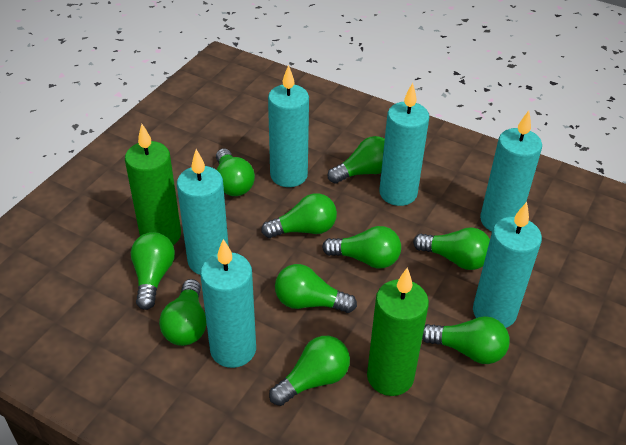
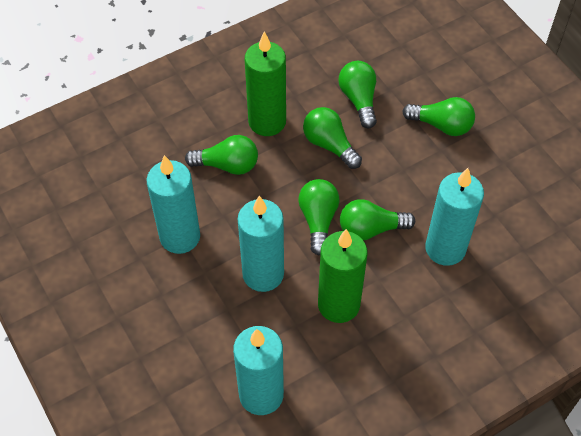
green light bulb: [131,232,175,310] [159,279,207,346] [216,149,255,196] [261,193,337,238] [269,336,350,406] [275,264,357,313] [322,226,401,269] [328,136,385,184] [413,227,490,270] [422,316,510,364] = 10 -> [185,135,258,175] [298,179,340,255] [303,107,362,169] [338,61,377,128] [340,199,415,241] [402,97,475,136] = 6
turquoise candle: [177,149,229,275] [200,239,256,368] [268,65,309,187] [379,83,429,206] [473,202,542,328] [480,110,542,231] = 6 -> [147,155,200,254] [233,326,284,415] [238,196,284,292] [425,168,484,266] = 4

